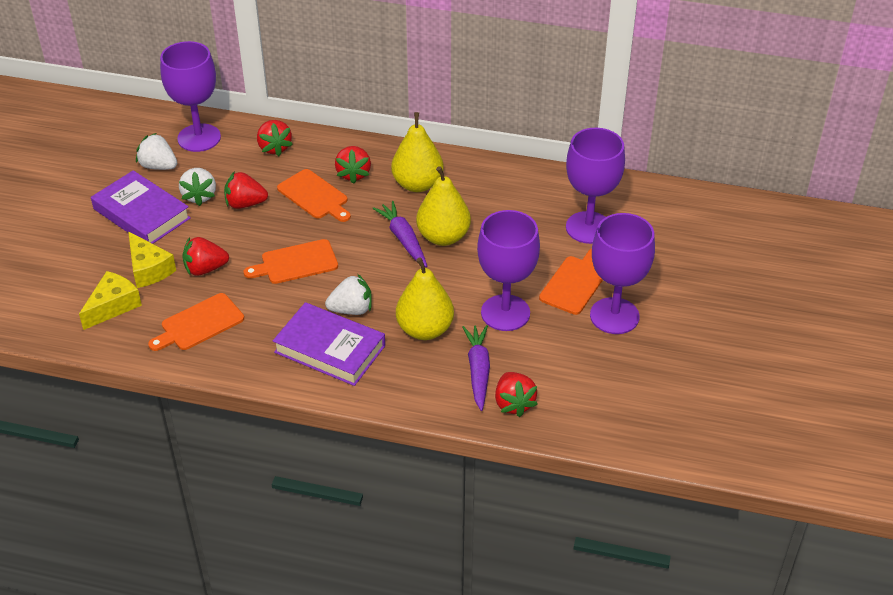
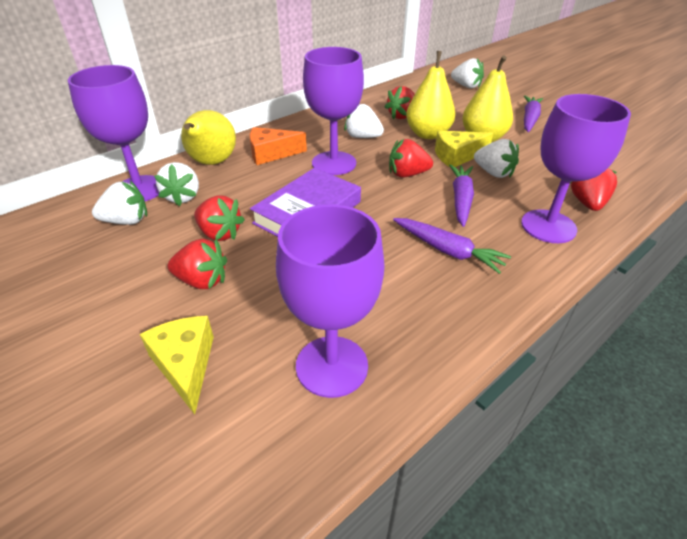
orange cheese: none = 0 -> [250,127,307,165] = 1
orange cutting board: [148,293,244,351] [244,239,338,284] [277,169,351,222] [539,249,603,315] = 4 -> none = 0
purple book: [91,170,191,244] [273,302,385,386] = 2 -> [250,168,361,237] = 1
purple carrot: [372,201,427,267] [462,325,490,411] = 2 -> [393,218,511,274] [449,164,474,227] [524,96,543,132] = 3
white strawberry: [136,133,177,170] [179,168,216,206] [325,274,372,315] = 3 -> [92,181,147,225] [154,162,199,206] [344,104,384,138] [451,58,484,88] [474,139,519,178] = 5

